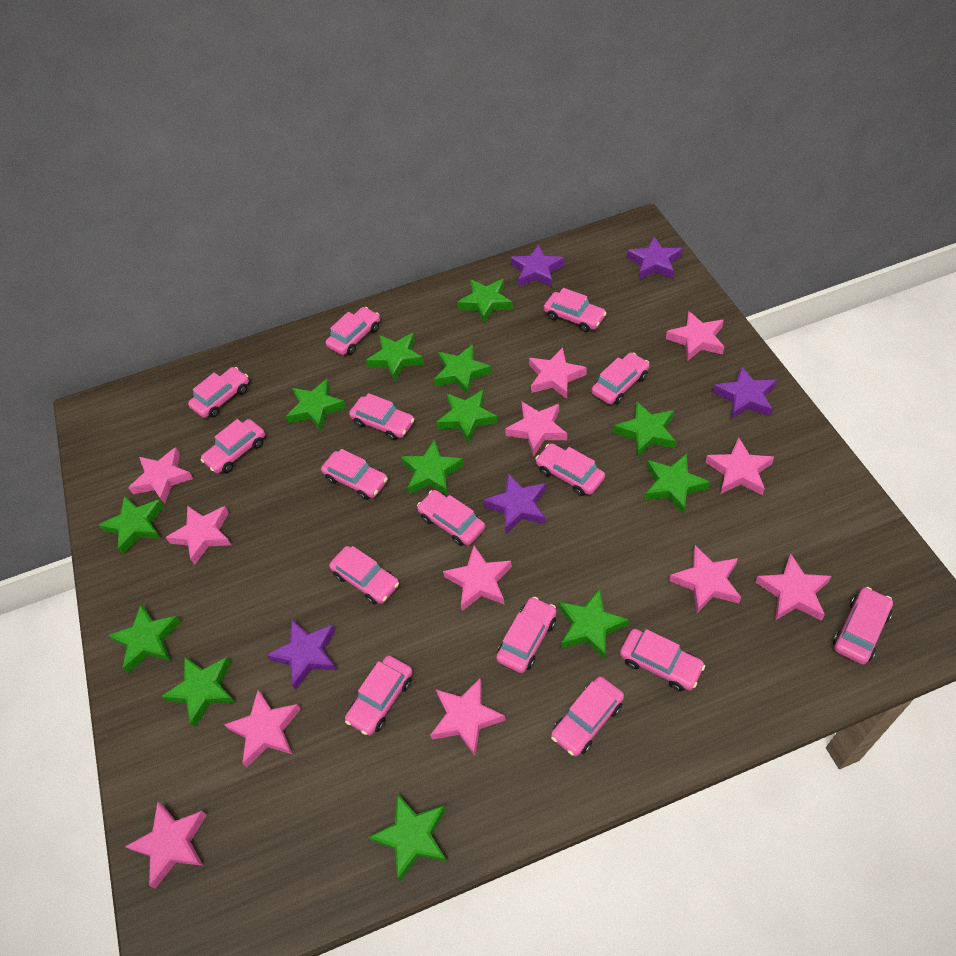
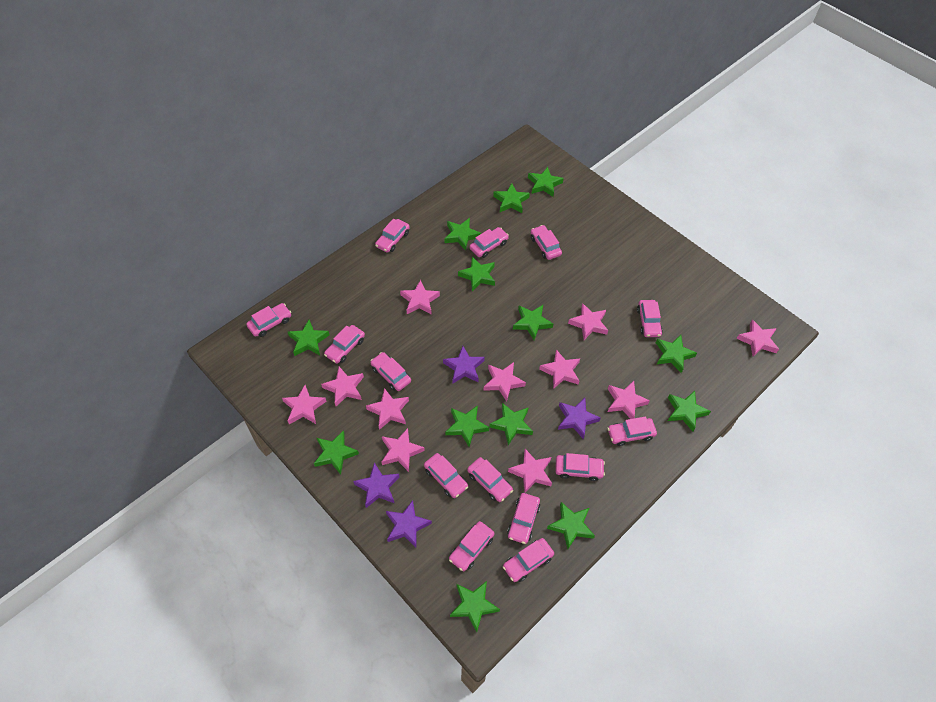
pink car: [188,367,249,418] [201,419,265,473] [321,449,388,500] [326,307,380,355] [329,546,399,604] [345,656,413,735] [349,393,414,440] [417,490,485,546] [496,597,557,673] [535,443,605,496] [544,288,607,332] [551,676,624,756] [592,352,649,404] [620,629,705,691] [833,587,893,664] = 15 -> [246,303,291,337] [324,325,365,364] [370,352,411,391] [375,219,410,253] [424,453,468,498] [449,521,494,571] [467,457,513,502] [470,227,509,258] [503,538,554,582] [507,493,540,544] [531,225,562,260] [555,453,605,481] [608,416,657,446] [637,300,663,337] = 14
pink star: [125,802,207,889] [128,447,194,504] [166,506,231,565] [224,690,301,767] [430,678,506,756] [443,545,512,611] [505,402,567,456] [529,347,587,399] [666,311,724,361] [669,545,741,613] [705,438,774,496] [755,553,832,621] = 12 -> [282,385,327,424] [321,367,364,406] [366,388,409,430] [382,428,425,472] [400,280,440,315] [483,362,526,402] [508,449,552,493] [539,350,580,389] [568,303,608,340] [608,381,650,419] [736,320,779,357] = 11
purple star: [266,619,337,690] [483,473,546,534] [511,244,564,287] [627,237,683,280] [713,366,777,420] = 5 -> [353,463,400,508] [386,500,432,548] [443,346,485,384] [558,398,601,439] = 4

